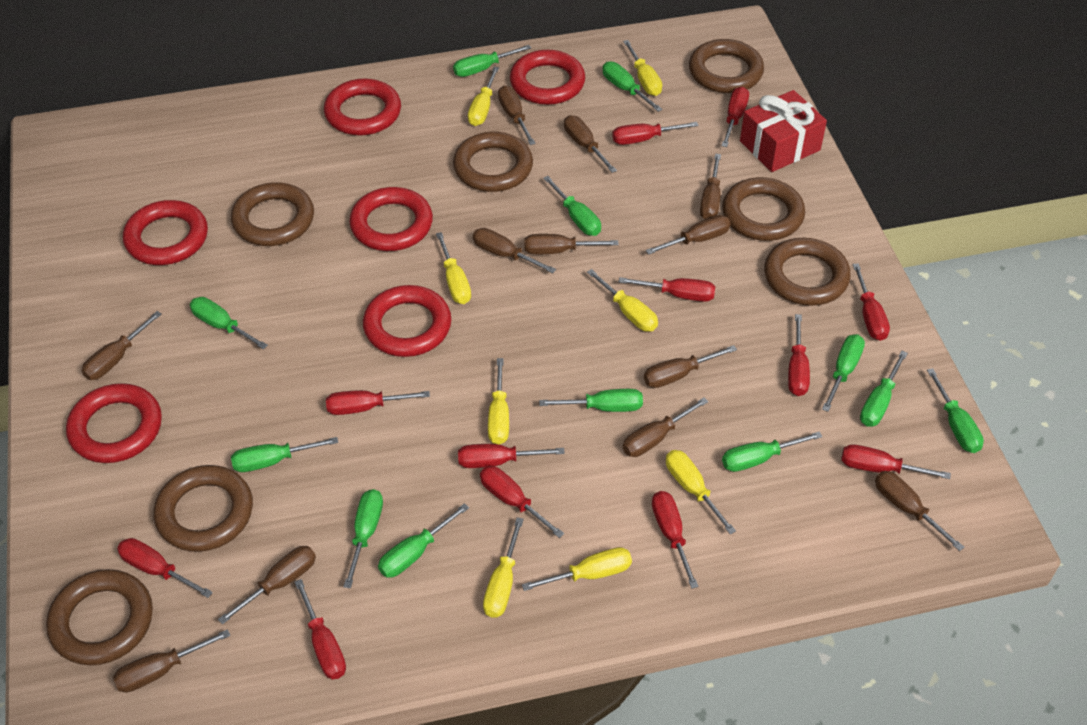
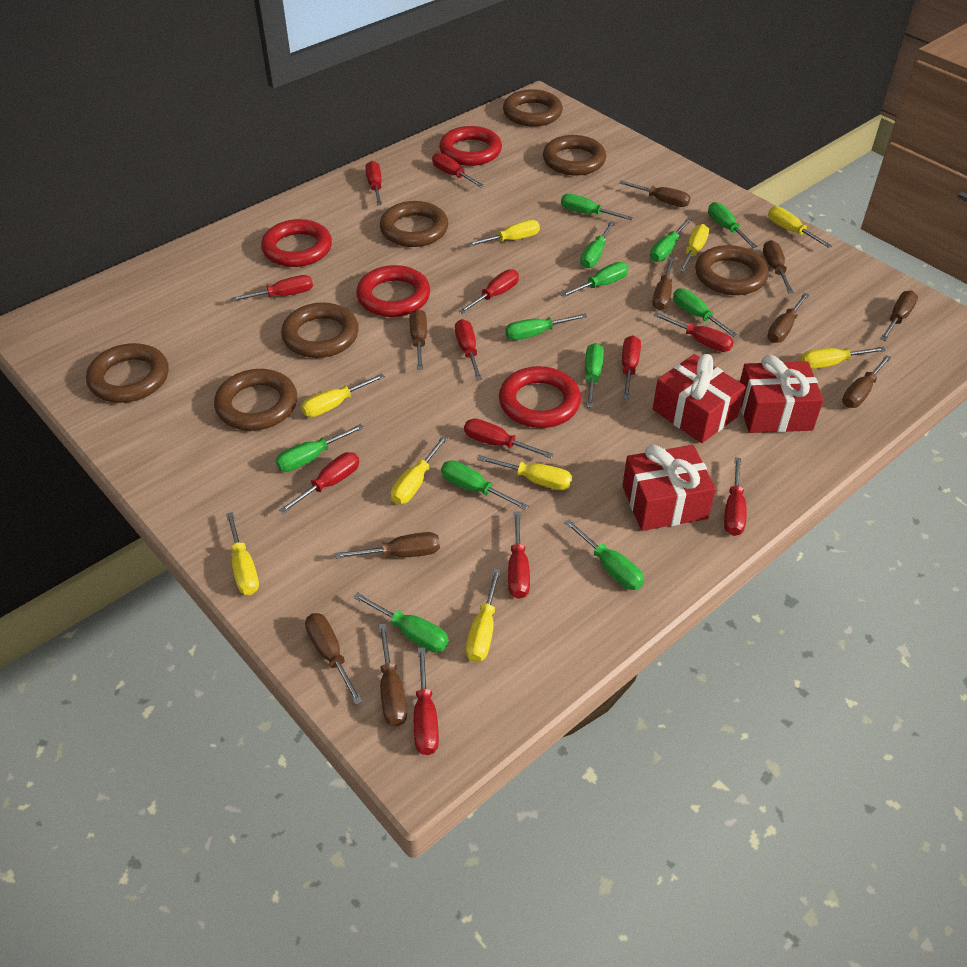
brown screwdriver: [82,311,162,380] [113,629,230,692] [218,546,316,625] [473,228,556,273] [498,86,536,145] [524,234,618,254] [564,115,617,173] [623,397,709,457] [644,345,737,388] [646,215,731,255] [700,154,721,219] [875,471,964,551] = 12 -> [305,613,363,705] [335,532,440,559] [379,624,407,726] [409,309,427,370] [619,181,691,207] [652,257,674,310] [763,240,794,293] [767,293,809,343] [842,355,891,408] [880,290,918,341] = 10
red gift: [740,90,827,172] = 1 -> [622,444,716,531] [653,354,746,443] [740,355,823,433] = 3
red ring: [66,383,162,463] [123,200,208,265] [324,78,401,135] [349,187,433,251] [363,285,451,357] [510,50,585,105] = 6 -> [261,219,332,267] [356,265,430,317] [439,126,502,166] [499,366,581,428] = 4
yellow screwdriver: [436,232,471,304] [468,67,499,126] [483,517,524,618] [488,358,509,444] [522,547,632,591] [587,269,658,332] [623,40,662,96] [666,450,736,535] = 8 -> [226,512,259,595] [301,373,385,417] [391,435,448,504] [466,568,501,662] [467,220,540,247] [477,455,572,490] [679,224,709,272] [768,206,832,248] [800,347,886,369] = 9

